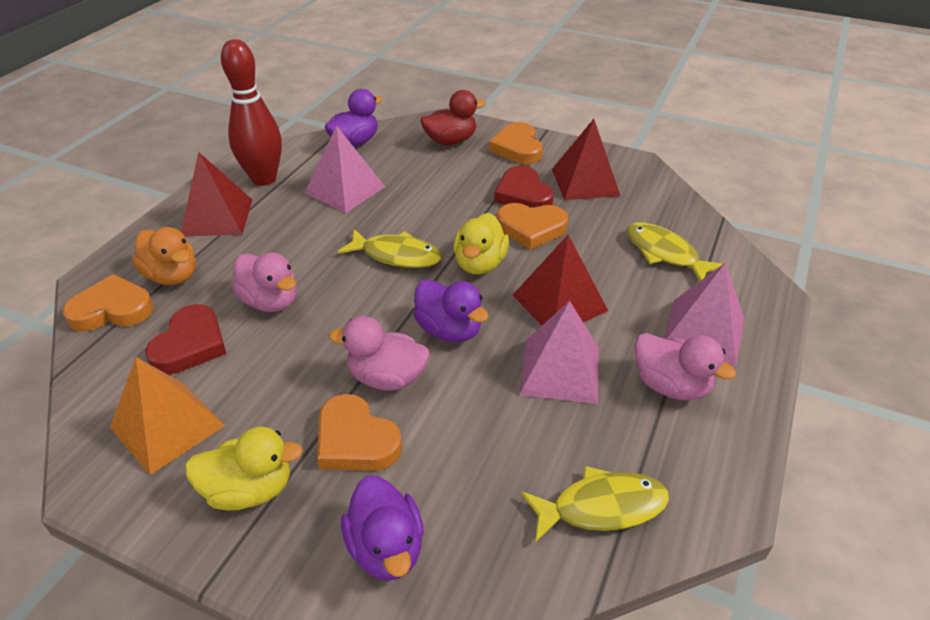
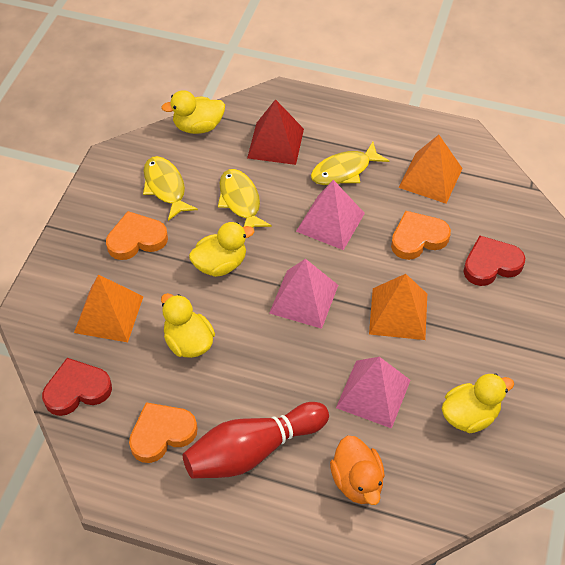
orange heart: [63,274,154,331] [317,394,402,471] [489,122,543,164] [497,203,568,250] = 4 -> [106,211,168,260] [129,402,198,463] [391,211,451,260] = 3
orange pyramid: [110,357,225,475] = 1 -> [74,274,144,342] [369,274,427,340] [398,135,463,204] = 3
pink duck: [232,252,297,312] [329,316,430,391] [634,333,736,400] = 3 -> none = 0
purple duck: [325,89,382,147] [341,475,424,581] [414,279,489,343] = 3 -> none = 0
red duck: [420,90,486,145] = 1 -> none = 0
red pyramid: [181,152,252,236] [512,235,608,325] [552,119,620,200] = 3 -> [247,99,304,165] = 1
yellow duck: [185,427,303,511] [453,213,509,275] = 2 -> [161,90,225,134] [161,293,215,358] [189,222,255,277] [442,374,514,433] = 4

